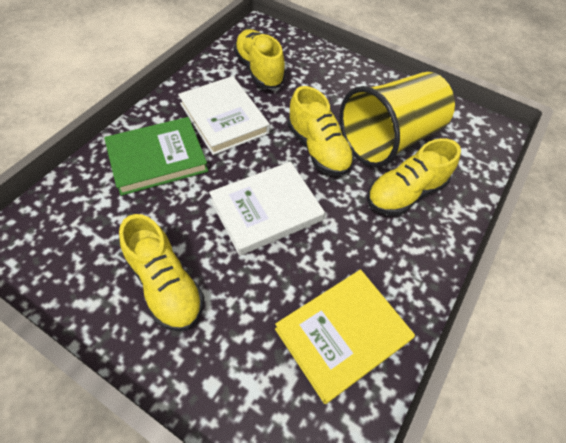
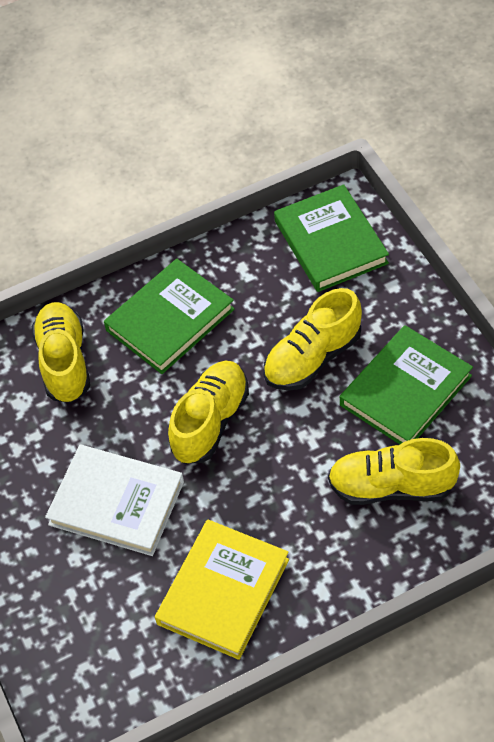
green book: [104,117,208,196] = 1 -> [104,259,235,374] [274,184,389,292] [340,325,473,445] = 3
white book: [178,76,270,155] [209,162,325,256] = 2 -> [45,445,184,556] = 1
yellow cup: [340,72,455,167] = 1 -> none = 0

